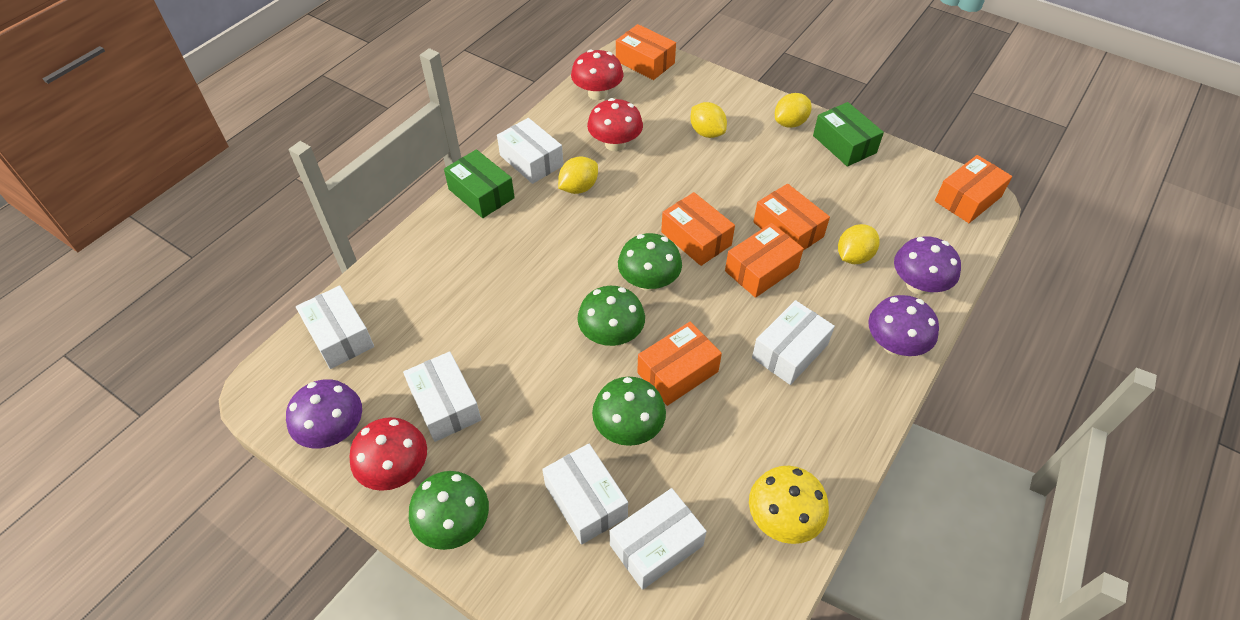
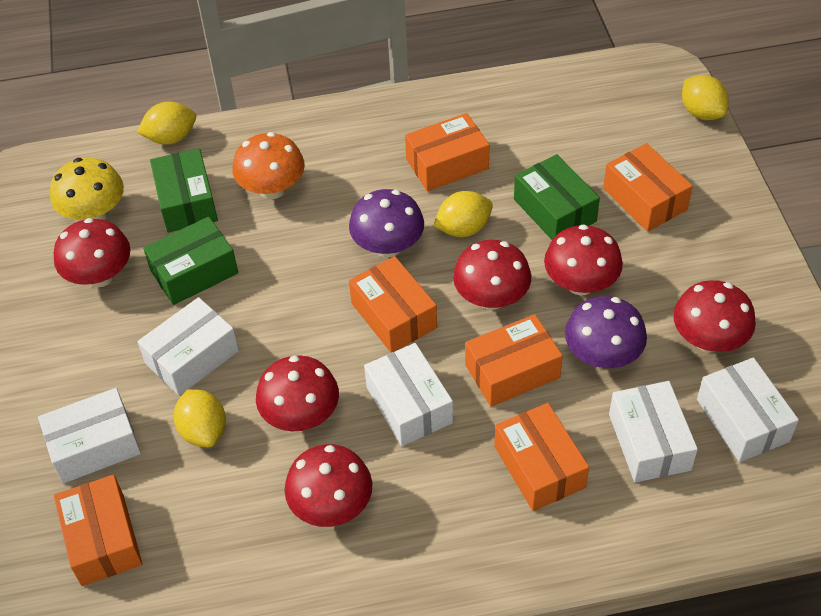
green box: [444,149,515,218] [813,102,884,167] = 2 -> [143,217,238,305] [150,148,218,233] [514,154,600,240] = 3
green mushroom: [409,471,489,550] [577,286,645,346] [592,377,666,446] [618,233,682,291] = 4 -> none = 0
orange mushroom: none = 0 -> [232,132,305,199] = 1
purple mushroom: [286,379,362,448] [868,295,939,356] [894,236,961,295] = 3 -> [349,189,424,258] [565,296,647,368] = 2
red mushroom: [349,417,427,491] [571,49,624,100] [587,98,643,151] = 3 -> [54,218,131,287] [256,355,339,432] [285,444,372,527] [453,240,531,310] [544,224,623,295] [673,280,756,353] = 6
white box: [296,286,374,369] [403,352,481,442] [497,118,563,184] [542,443,628,545] [610,488,707,590] [752,300,835,385] = 6 -> [38,388,141,483] [137,297,239,396] [364,343,453,446] [609,381,698,483] [697,358,799,462] = 5

